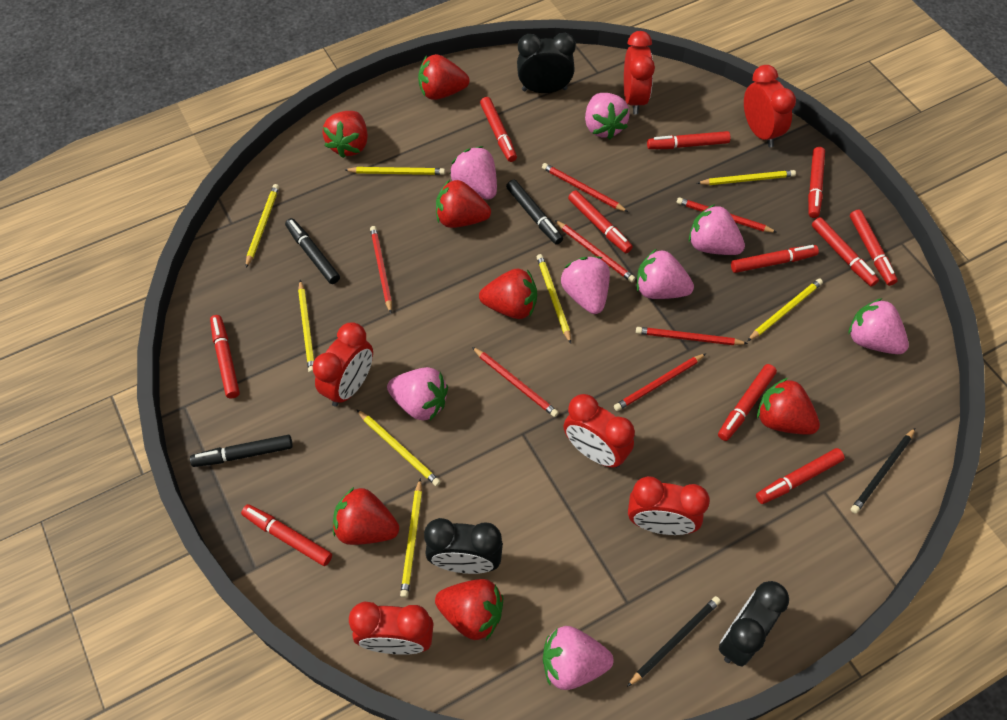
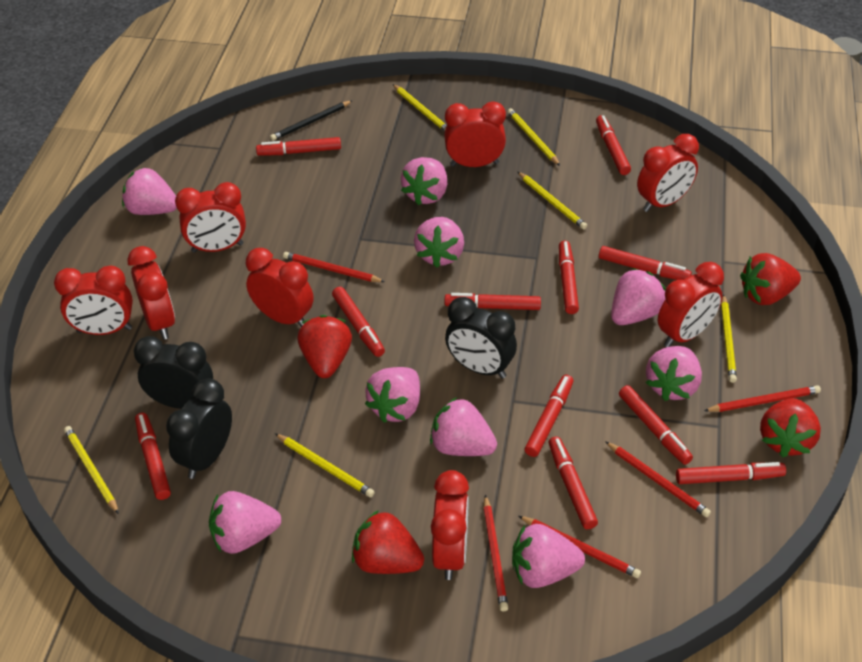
black marker: [190,435,293,467] [285,218,340,284] [506,179,563,245] = 3 -> none = 0
black pencil: [627,596,721,687] [851,428,915,514] = 2 -> [270,100,353,141] = 1
pink strawberry: [387,367,448,421] [450,146,497,200] [543,626,614,690] [561,256,610,314] [585,93,630,139] [637,249,694,299] [689,204,745,255] [848,298,909,354] = 8 -> [122,167,177,215] [209,491,281,554] [365,367,420,423] [401,157,447,205] [414,217,464,268] [430,397,497,456] [512,524,585,588] [611,268,666,325] [646,346,702,401] = 9
red clock: [313,322,373,407] [349,601,433,655] [564,394,635,468] [624,31,655,115] [628,476,710,535] [744,65,796,147] = 6 -> [54,266,133,335] [127,246,175,339] [175,182,246,253] [246,248,314,327] [431,470,469,580] [444,101,506,167] [637,134,699,212] [658,262,724,347] = 8
red pencil: [370,226,392,313] [472,347,559,417] [542,163,628,212] [555,220,635,282] [614,354,706,411] [636,327,748,345] [677,197,777,233] = 7 -> [283,252,385,282] [483,495,508,611] [519,516,641,578] [605,441,711,517] [704,385,821,412] = 5
red strawberry: [323,111,368,158] [333,487,399,545] [418,54,469,100] [435,579,503,640] [436,179,491,228] [479,269,537,319] [757,378,820,435] = 7 -> [298,315,352,378] [352,510,424,574] [740,253,801,305] [760,398,821,458] = 4
yellow pencil: [246,184,279,268] [298,280,314,373] [345,167,445,175] [357,410,441,486] [400,478,422,598] [536,254,571,344] [697,170,796,185] [747,279,823,341] = 8 -> [64,426,119,514] [275,433,375,497] [393,84,447,132] [507,108,560,166] [518,172,587,229] [721,294,737,383] = 6

